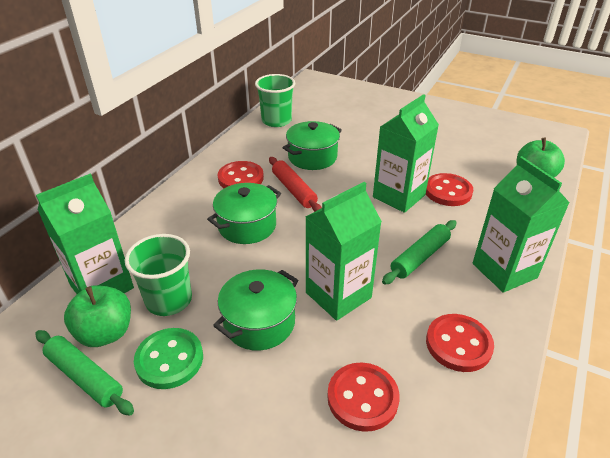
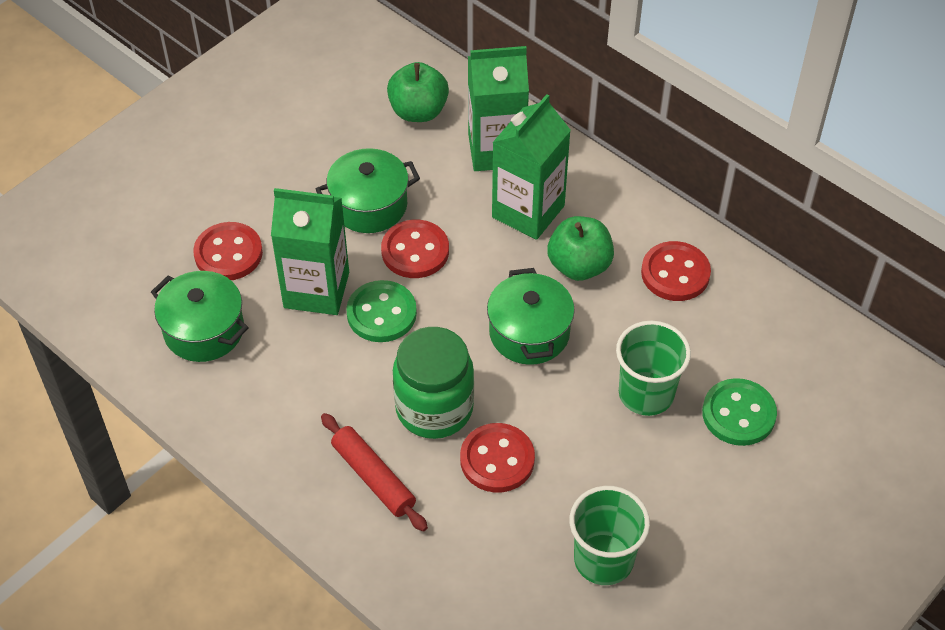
green button: [134,328,203,389] = 1 -> [346,280,417,342] [702,378,777,446] = 2
green carton: [36,174,134,294] [306,182,382,321] [373,94,439,213] [472,156,570,293] = 4 -> [271,188,349,315] [468,46,529,171] [492,94,571,240] = 3
green jar: none = 0 -> [393,327,474,439] = 1
green rolling pin: [35,330,134,415] [382,220,457,285] = 2 -> none = 0

